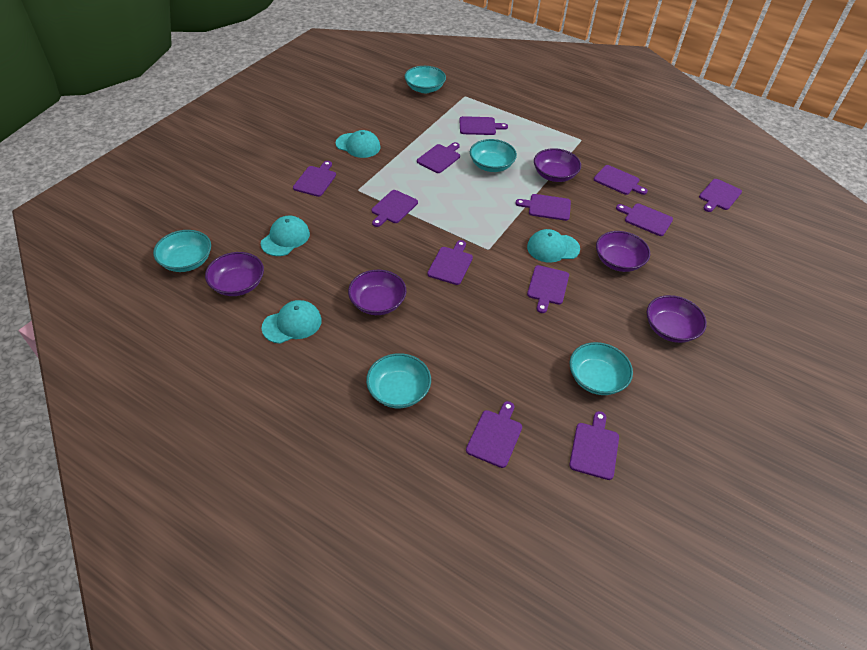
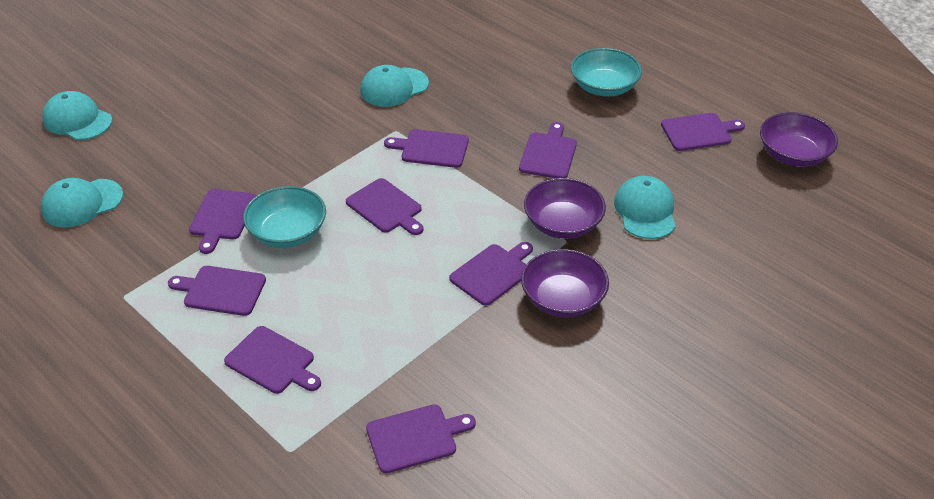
purple bowl: [205,252,264,296] [348,270,407,315] [534,148,581,182] [596,231,650,272] [647,295,707,343] = 5 -> [521,249,609,317] [524,178,606,239] [760,112,838,167] = 3
purple cutting board: [293,161,336,197] [371,190,418,227] [417,142,460,173] [427,240,473,285] [459,116,508,135] [466,401,522,468] [516,194,571,221] [527,265,569,313] [569,411,619,480] [594,165,648,195] [616,203,673,236] [699,179,742,212] = 12 -> [168,266,266,316] [189,189,256,254] [224,326,321,394] [346,178,424,235] [366,404,476,473] [384,129,469,168] [449,242,533,306] [519,122,577,178] [661,113,745,151] = 9
turquoise bowl: [153,230,211,272] [366,353,431,408] [404,66,446,93] [470,139,517,172] [570,342,633,395] = 5 -> [243,186,326,248] [571,48,642,97] = 2

